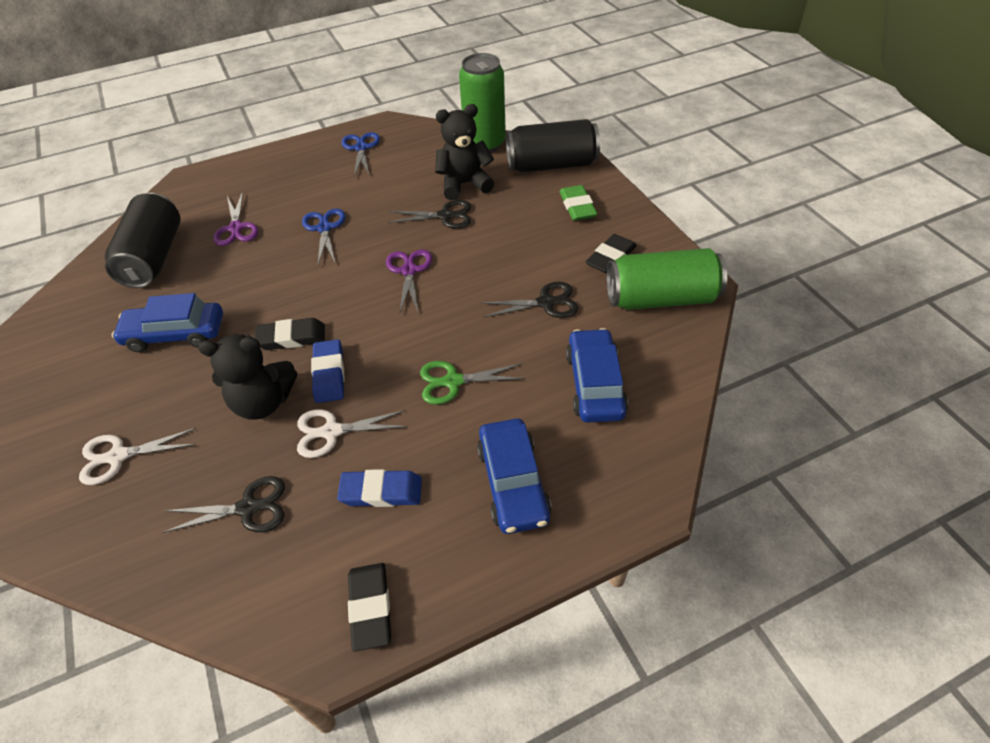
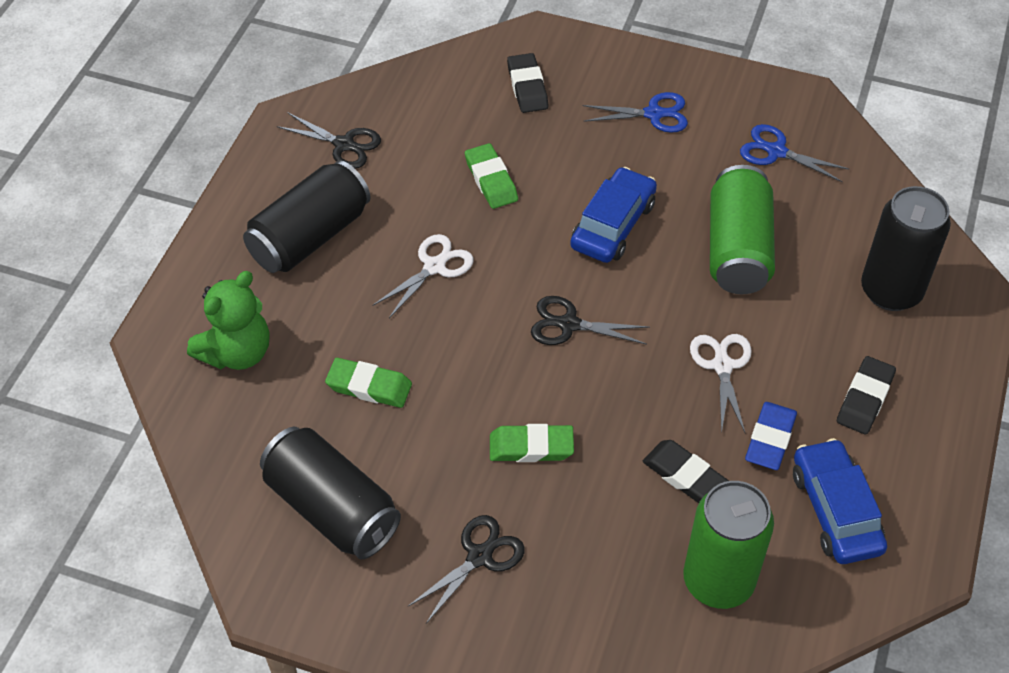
black can: [105,193,181,288] [506,119,600,173] = 2 -> [243,160,370,273] [260,427,401,559] [861,186,951,311] = 3
black teddy bear: [198,334,297,420] [435,104,494,200] = 2 -> none = 0
blue car: [112,293,223,352] [477,418,552,534] [566,328,628,423] = 3 -> [570,167,657,263] [793,438,887,564] = 2
blue eraser: [311,339,344,403] [337,469,422,507] = 2 -> [745,402,797,470] = 1
green eraser: [559,185,597,221] = 1 -> [325,358,412,408] [465,143,518,209] [490,424,574,462] = 3
green scissors: [420,361,526,405] = 1 -> none = 0
green teddy bear: none = 0 -> [187,271,269,370] = 1
purple scissors: [213,192,258,246] [386,249,432,314] = 2 -> none = 0

